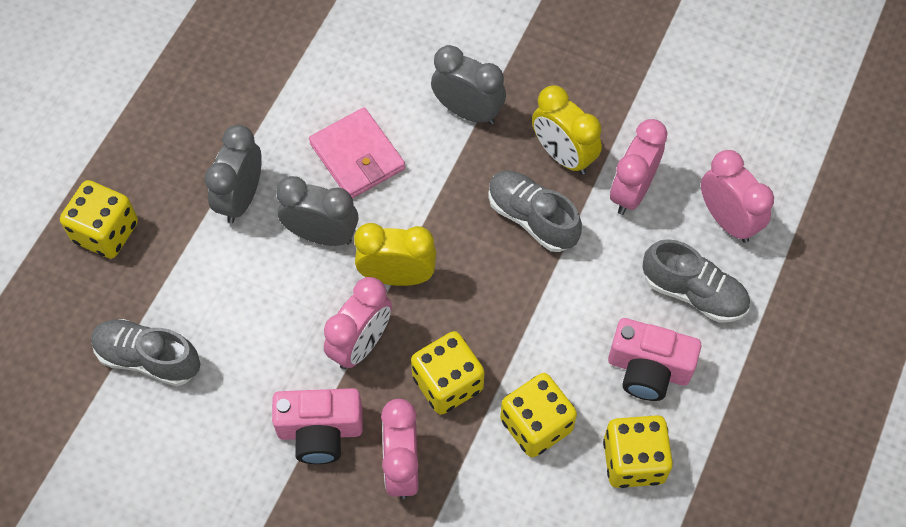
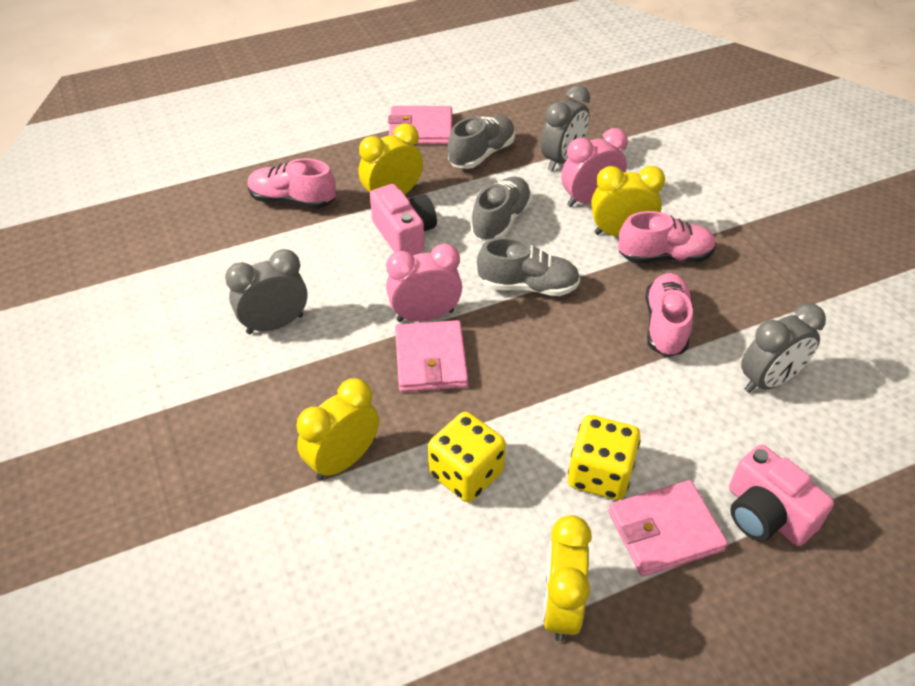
pink clock: [324,277,392,369] [381,399,419,499] [610,119,668,215] [701,150,774,243] = 4 -> [386,243,462,322] [561,128,628,207] = 2
pink shoe: none = 0 -> [247,158,336,209] [618,211,716,263] [645,273,693,357] = 3
pink wallet: [309,107,405,199] = 1 -> [388,106,452,144] [395,320,468,392] [608,480,728,577] = 3
yellow clock: [354,223,436,286] [532,85,602,175] = 2 -> [296,378,379,481] [359,123,423,204] [543,515,592,642] [591,166,665,237] = 4
yellow dice: [60,180,138,259] [411,331,485,415] [500,373,577,457] [603,415,673,488] = 4 -> [428,412,506,502] [568,415,641,500] = 2

